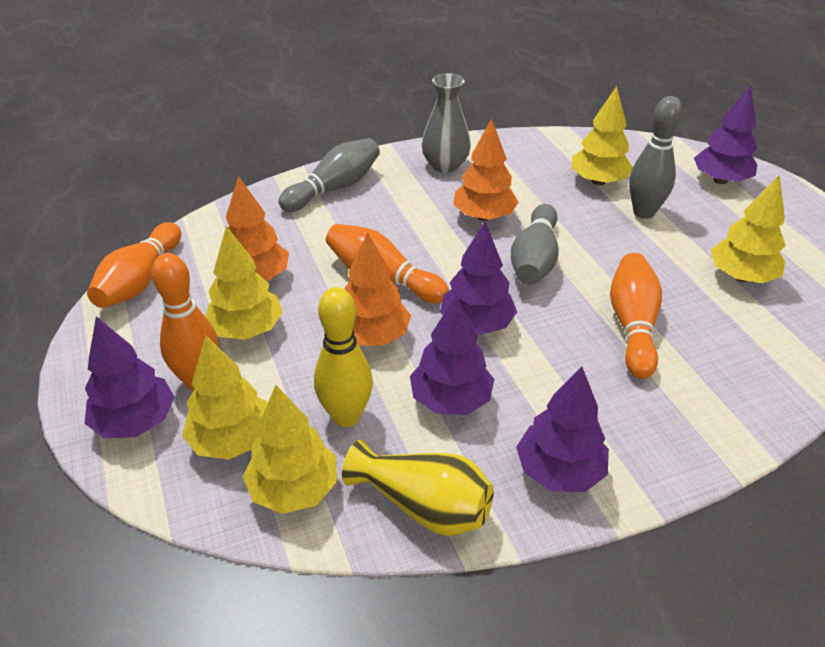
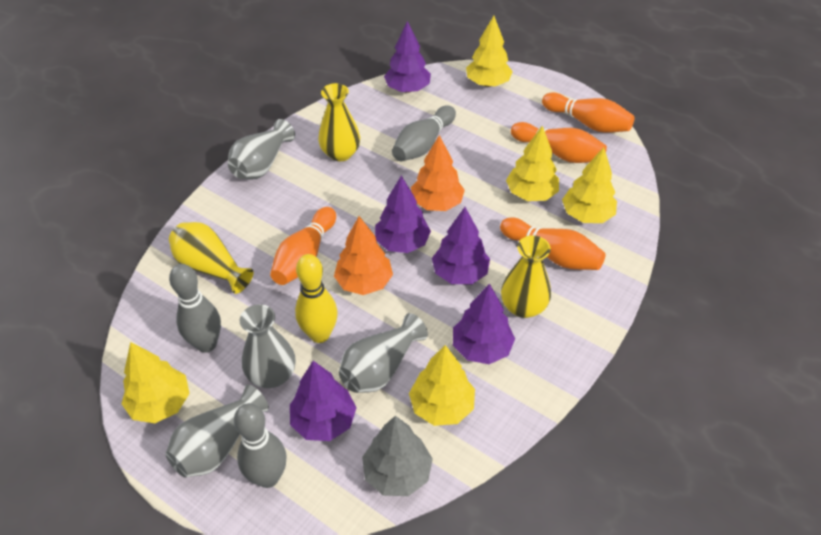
grey tree: none = 0 -> [362,416,433,496] = 1
grey vase: [422,73,471,173] = 1 -> [165,384,269,478] [228,119,295,180] [240,304,296,388] [339,313,428,393] = 4
orange tree: [226,176,289,281] [345,232,411,346] [453,118,519,221] = 3 -> [334,216,393,295] [411,135,465,211] = 2
yellow vase: [342,440,494,536] = 1 -> [169,222,254,294] [318,83,360,161] [501,235,551,318] = 3

